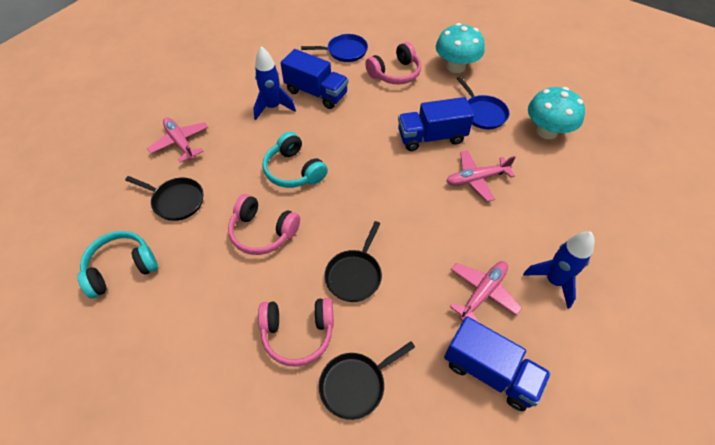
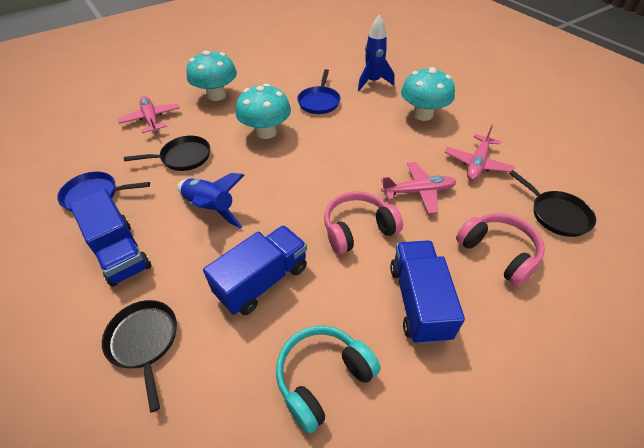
pink headphones: [228,194,300,255] [258,298,334,367] [365,42,421,85] = 3 -> [324,191,403,254] [456,213,545,287] = 2
turquoise headphones: [77,231,158,299] [262,132,328,188] = 2 -> [276,326,381,434] = 1
turquoise mushroom: [436,23,485,73] [528,87,585,139] = 2 -> [186,50,237,101] [236,83,291,139] [401,67,455,121] = 3

